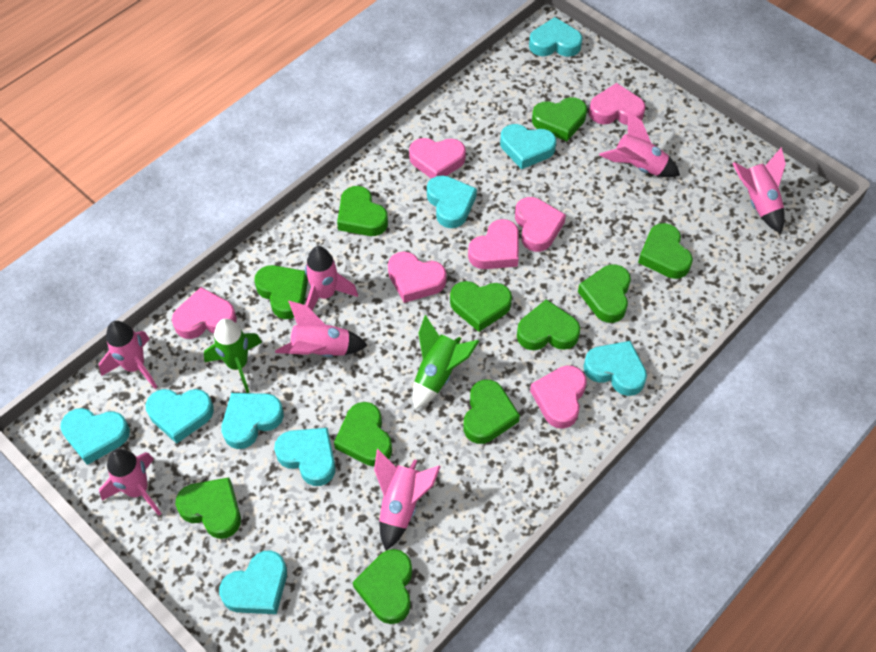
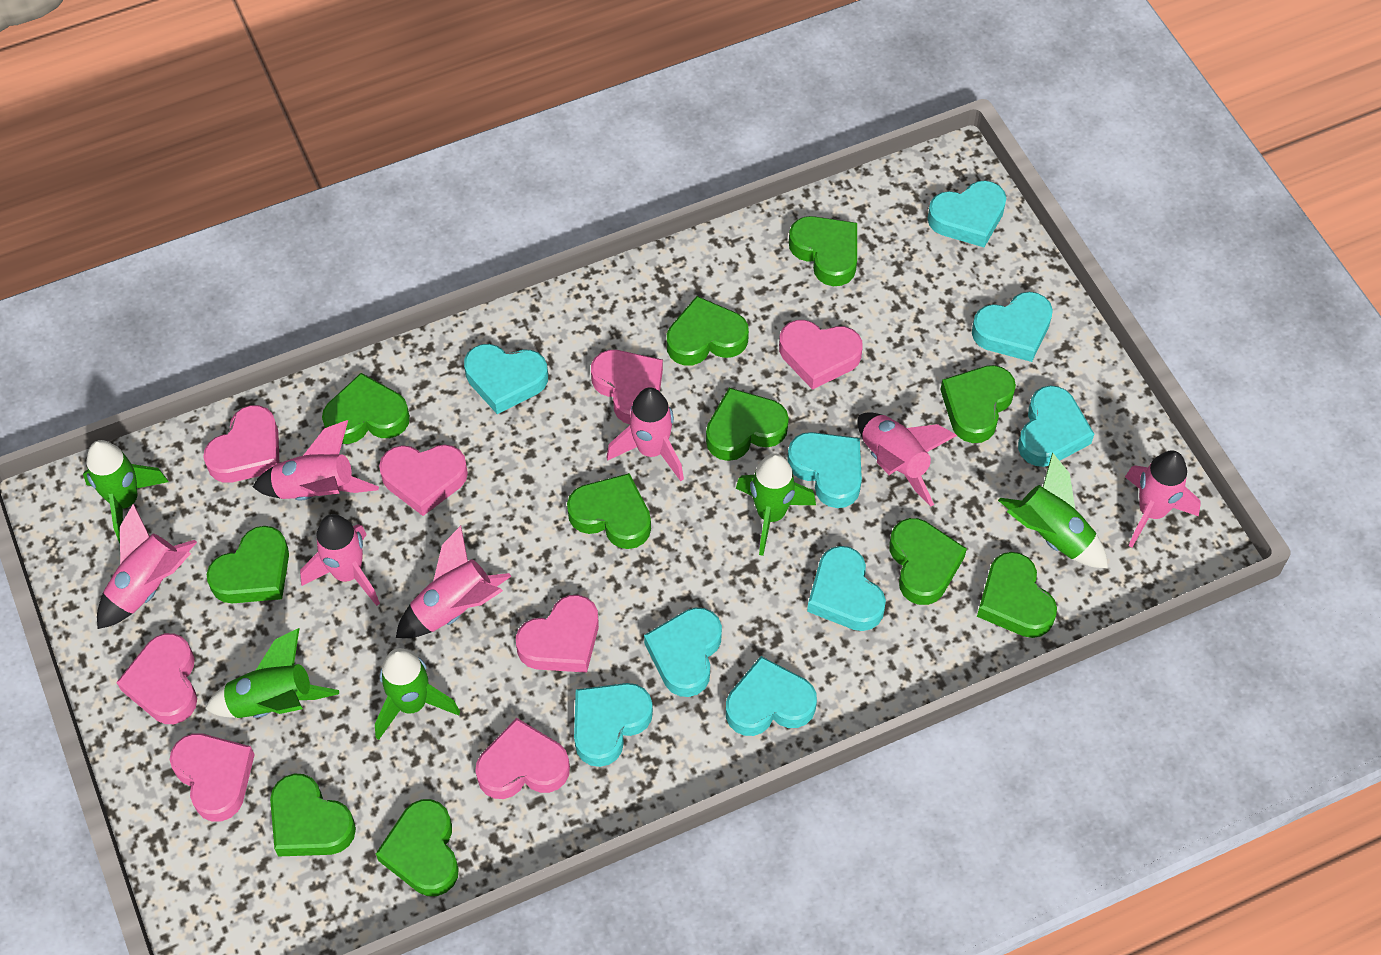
green rocket: [204,319,262,393] [413,315,479,410] = 2 -> [83,440,169,543] [205,628,339,718] [375,648,460,740] [736,453,816,556] [998,452,1108,568] = 5
pink heart: [172,287,237,339] [388,252,446,303] [409,138,466,179] [468,219,519,269] [515,197,566,252] [530,365,586,429] [589,83,646,125] = 7 -> [116,633,197,724] [170,733,255,822] [203,405,279,483] [379,444,468,516] [475,718,570,799] [516,595,599,673] [591,350,663,424] [779,320,863,390] = 8

